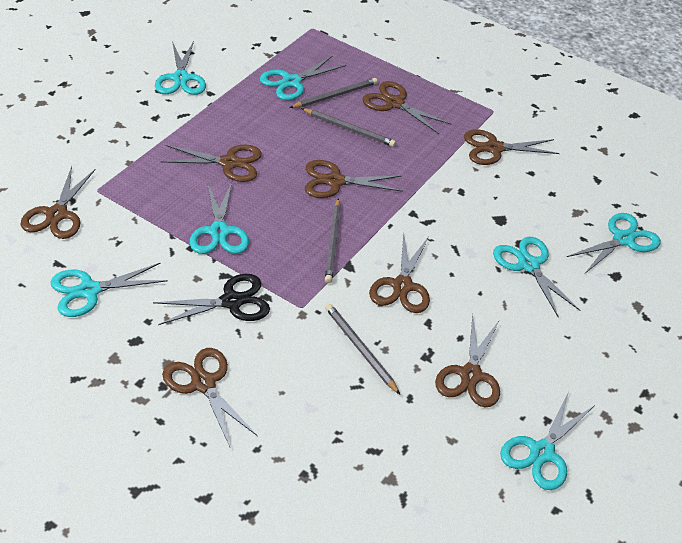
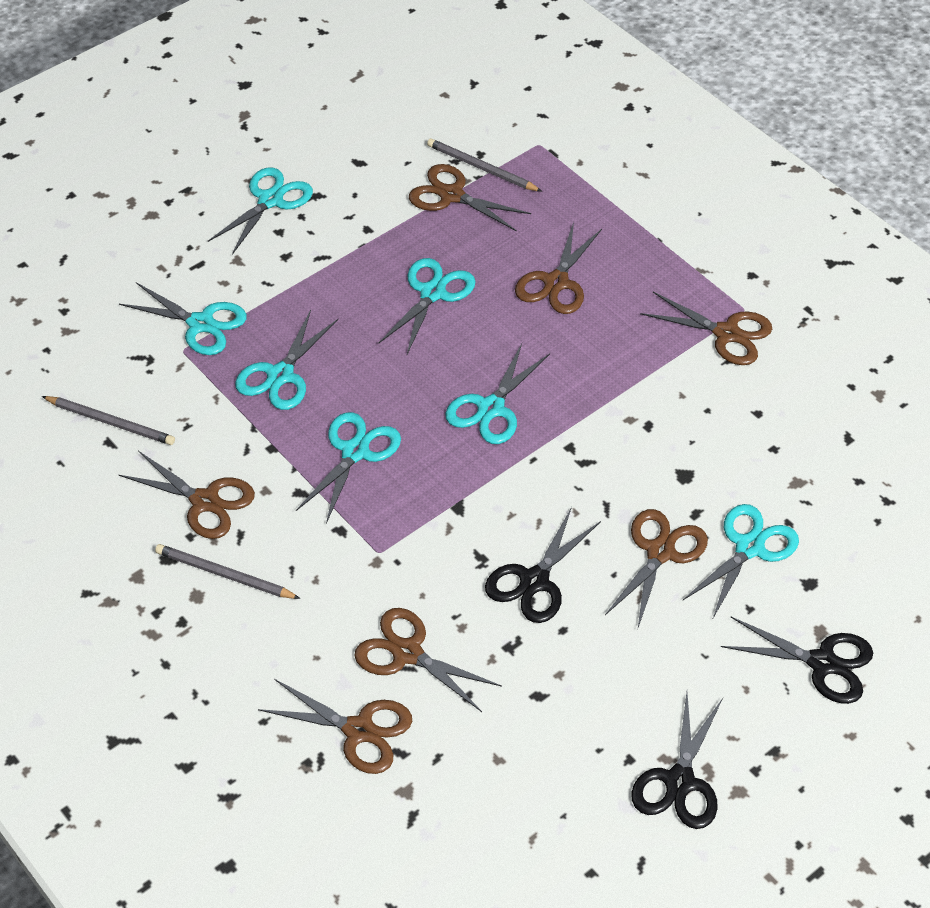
black scissors: [153,274,270,325] = 1 -> [485,507,601,623] [631,692,723,829] [721,617,873,704] = 3
brown scissors: [20,166,96,239] [160,145,262,182] [162,348,258,447] [305,160,403,198] [362,81,452,134] [369,233,430,313] [435,314,500,407] [464,130,560,165] = 8 -> [119,451,255,539] [258,679,412,774] [354,608,502,712] [409,164,531,232] [515,222,602,314] [605,509,708,628] [640,292,772,365] = 7
grey pencil: [289,78,378,108] [301,108,396,147] [325,198,341,283] [325,304,400,394] = 4 -> [42,396,175,445] [155,544,300,599] [427,138,542,192] = 3

